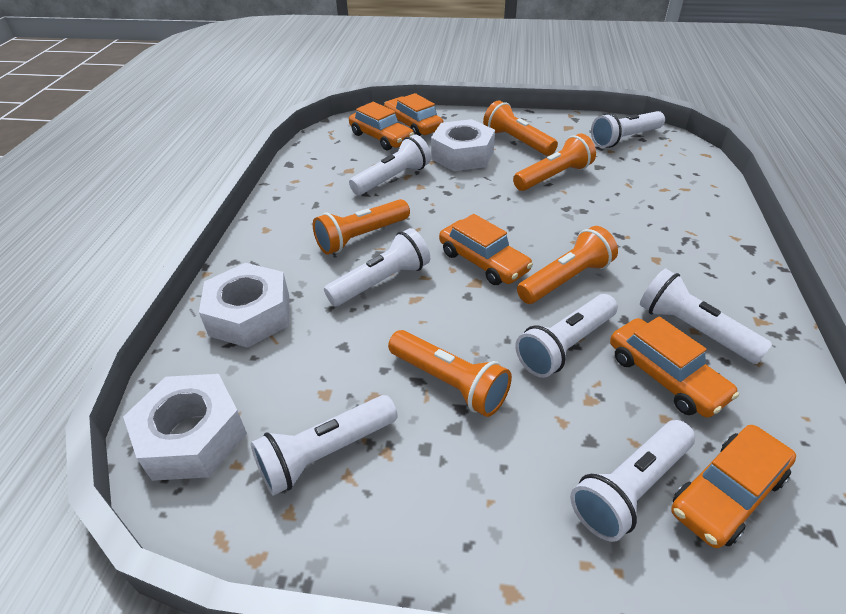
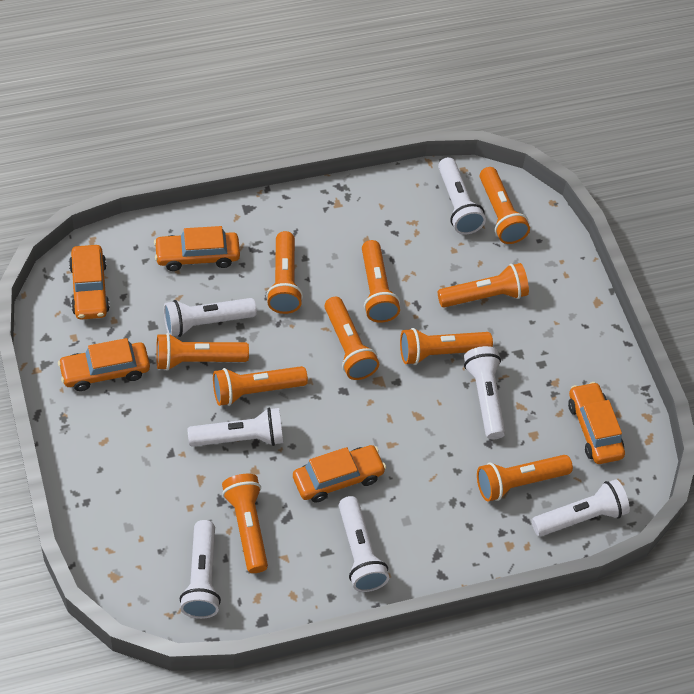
orange flashlight: [313,199,410,255] [388,330,512,417] [483,100,558,156] [513,133,596,191] [517,226,618,304] = 5 -> [156,333,249,371] [213,366,308,406] [222,474,268,573] [266,231,303,314] [324,297,379,380] [362,240,400,323] [400,328,493,365] [438,263,529,307] [477,455,573,501] [480,167,530,244] = 10
white nut: [123,374,247,481] [199,263,289,348] [431,119,495,171] = 3 -> none = 0

